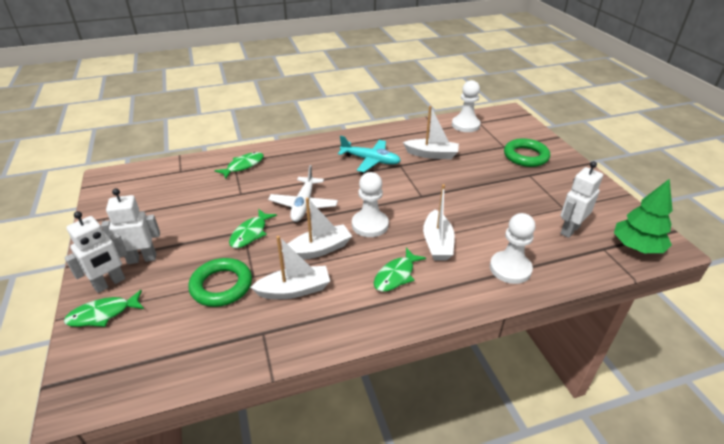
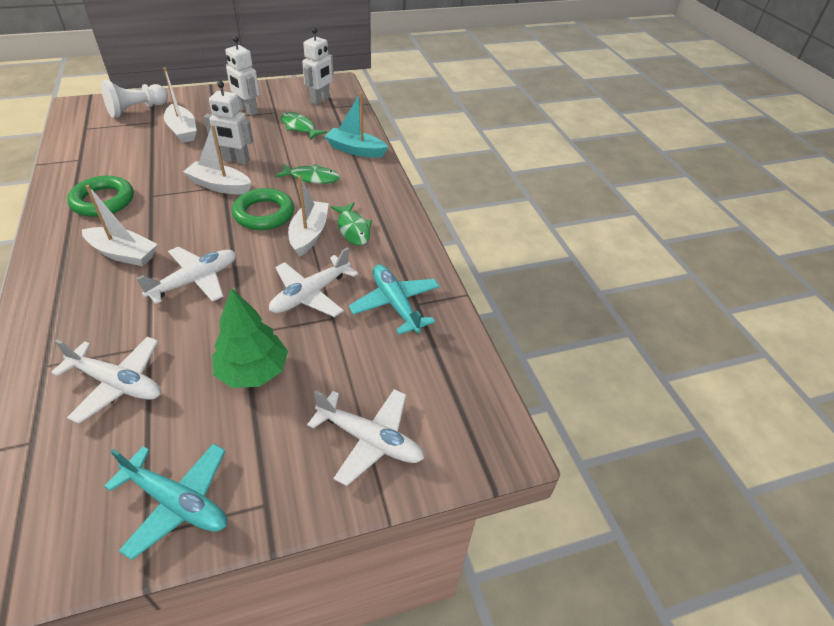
green fish: [64,290,144,327] [214,152,264,179] [229,209,277,248] [374,248,426,292] = 4 -> [276,164,340,184] [281,112,327,140] [331,202,372,245] = 3
turquoise boat: none = 0 -> [324,92,388,158] = 1
turquoise plane: [338,136,401,172] = 1 -> [104,443,227,560] [349,264,440,335] = 2
white pawn: [352,172,389,237] [452,80,481,132] [490,213,536,284] = 3 -> [101,80,168,118] = 1
white plane: [268,165,338,222] = 1 -> [51,337,161,424] [136,247,236,304] [269,247,358,317] [307,389,424,486] = 4

